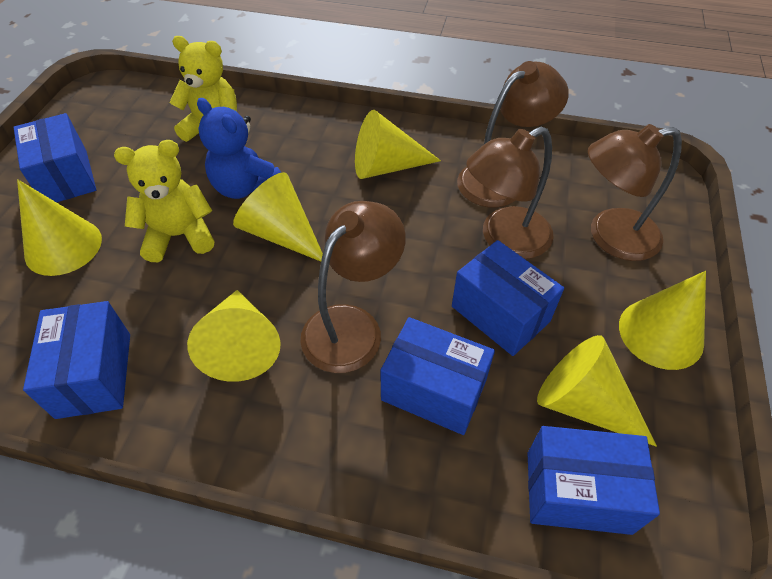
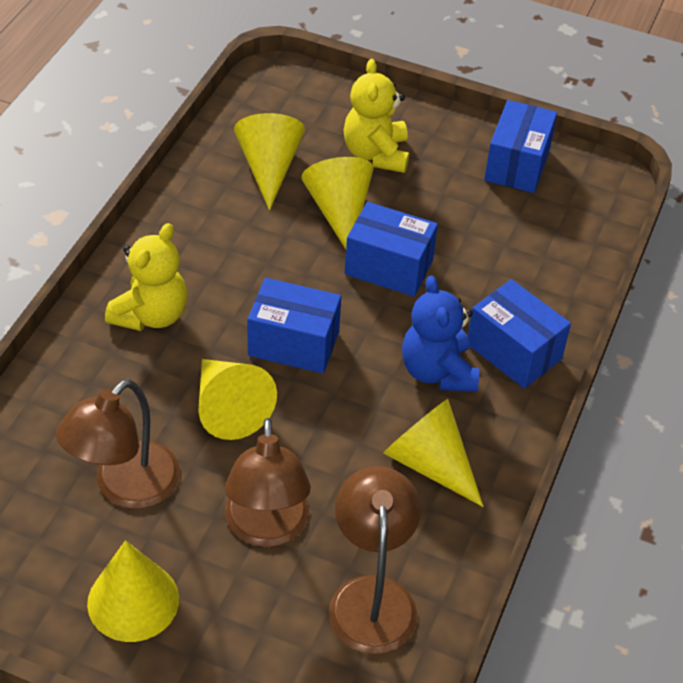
blue box: [13,113,96,202] [23,301,130,419] [380,317,495,435] [452,240,564,356] [527,426,660,535] = 5 -> [247,278,341,374] [345,202,438,297] [468,279,571,389] [484,100,557,193] = 4
brown lamp: [300,201,406,373] [457,61,569,208] [466,127,554,259] [588,124,682,261] = 4 -> [56,379,180,509] [225,418,311,547] [329,466,421,654] = 3
yellow cone: [17,179,102,276] [187,290,281,382] [233,172,323,262] [355,110,441,179] [537,335,657,447] [619,271,706,370] = 6 -> [87,540,179,642] [198,359,277,440] [234,113,305,210] [301,157,374,249] [383,399,483,507] = 5

